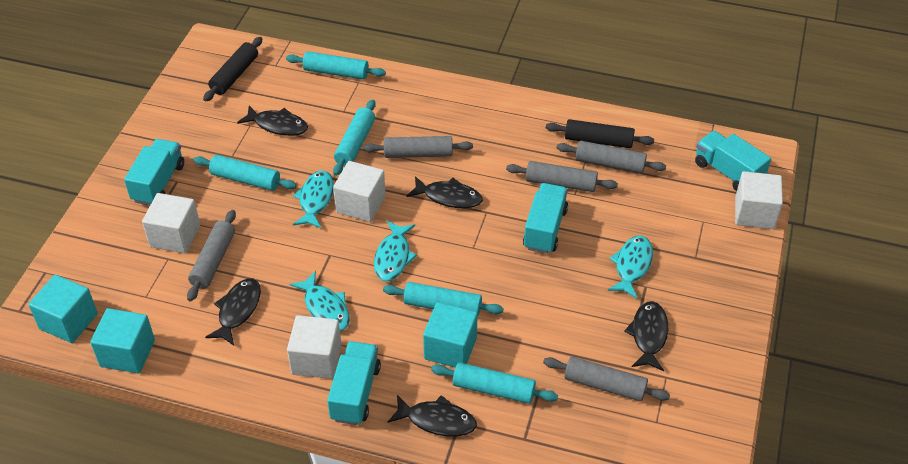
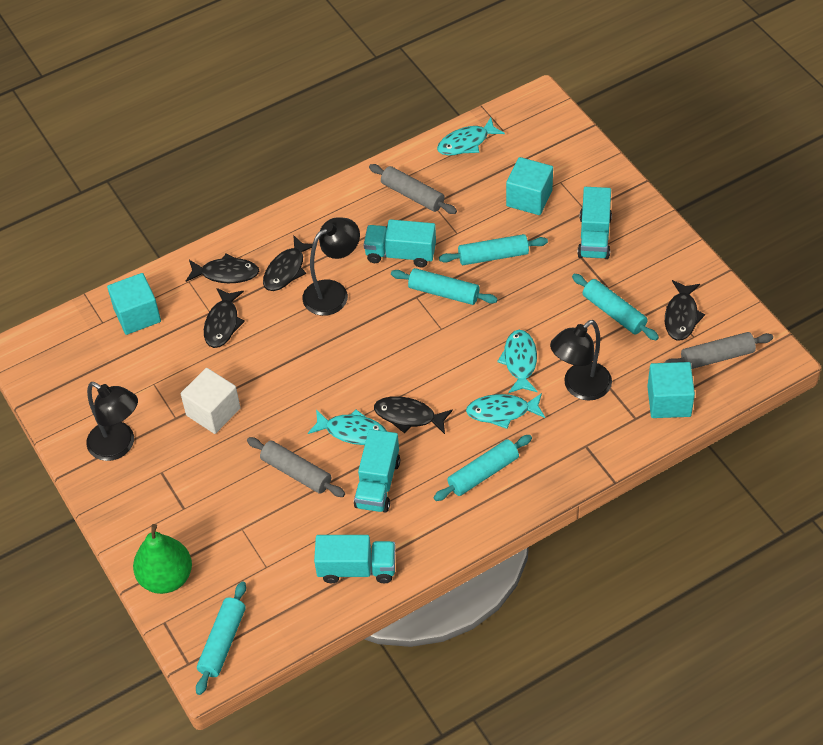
black lamp: none = 0 -> [86,382,138,461] [303,217,360,316] [550,320,612,401] = 3
black rolling pin: [203,37,262,102] [546,119,654,148] = 2 -> none = 0
green pear: none = 0 -> [133,524,192,594] = 1
grey rolling pin: [187,210,236,301] [363,136,473,158] [506,161,618,192] [543,356,670,401] [557,141,666,173] = 5 -> [247,437,345,497] [369,164,457,214] [664,332,773,369] = 3
white cube: [142,193,200,253] [287,315,342,379] [333,161,386,222] [735,171,783,229] = 4 -> [181,368,240,434] = 1

